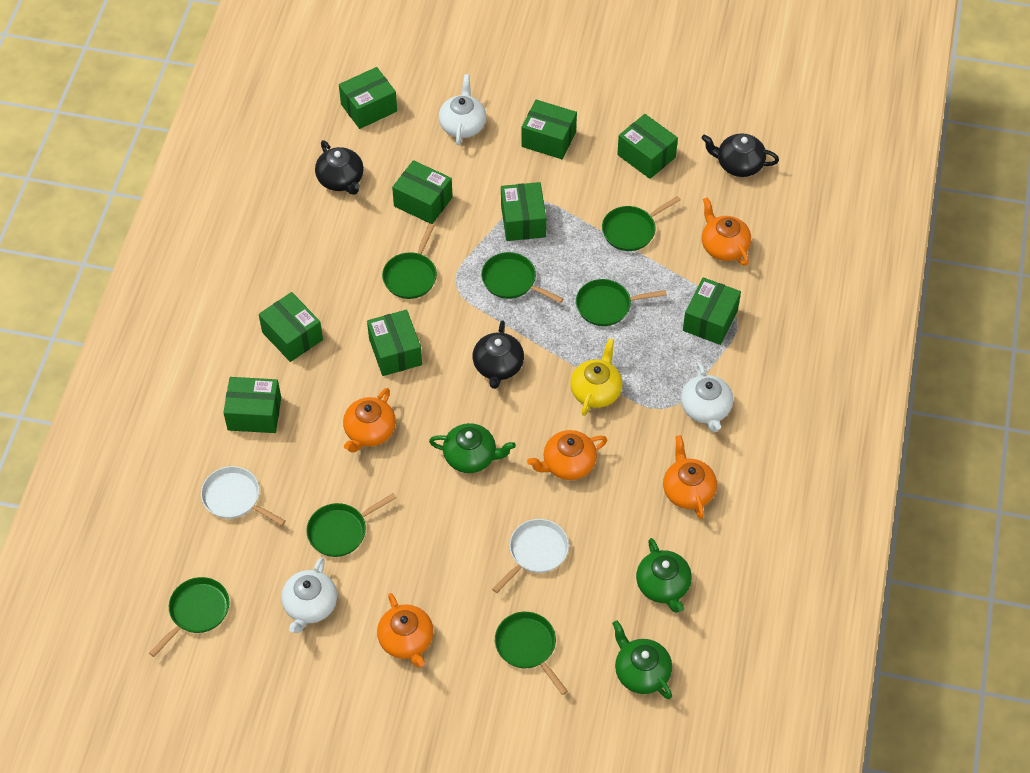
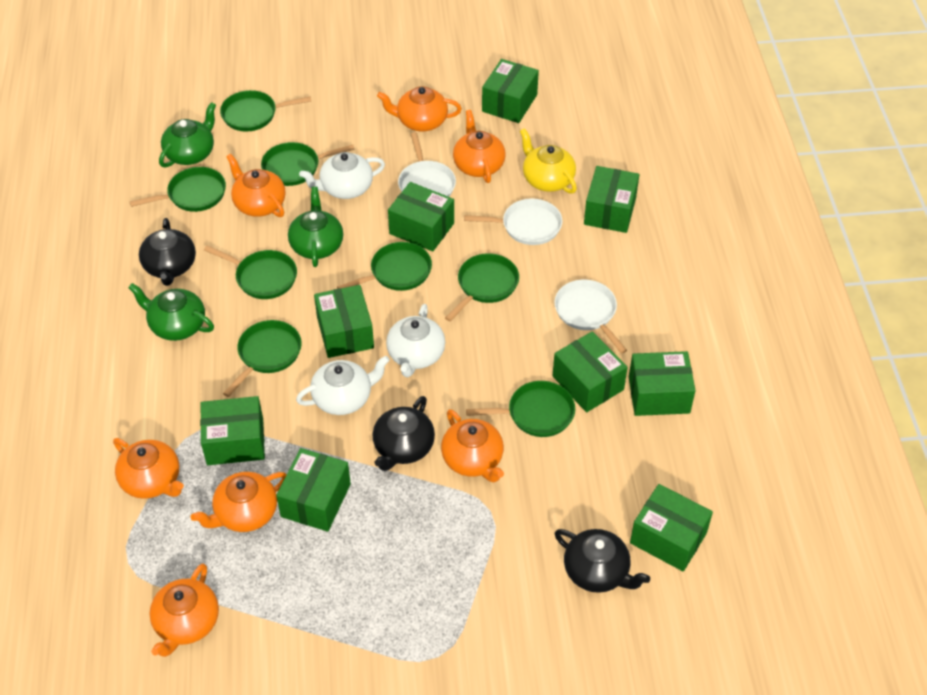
green pan: [149,577,230,657] [306,493,396,557] [382,224,437,299] [481,252,564,303] [495,612,568,695] [576,279,667,326] [602,196,681,251] = 7 -> [129,167,226,212] [204,245,297,299] [220,90,311,132] [223,320,302,397] [261,142,355,186] [337,242,432,291] [445,253,519,321] [466,381,575,437] = 8
orange teapot: [343,388,396,453] [377,593,434,668] [527,430,607,480] [663,435,717,519] [702,197,751,266] = 5 -> [113,438,184,499] [149,563,219,657] [191,472,286,532] [226,154,286,217] [377,86,462,132] [441,409,504,483] [453,110,506,183] = 7
white pan: [201,466,286,526] [492,519,569,593] = 2 -> [398,132,456,197] [464,199,562,245] [554,279,627,354] = 3

